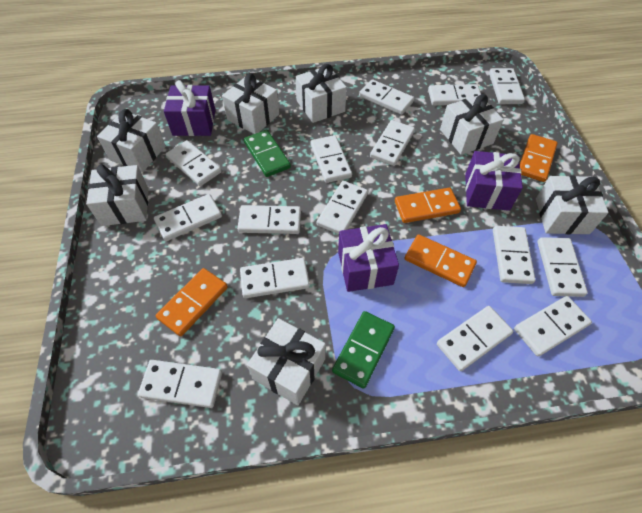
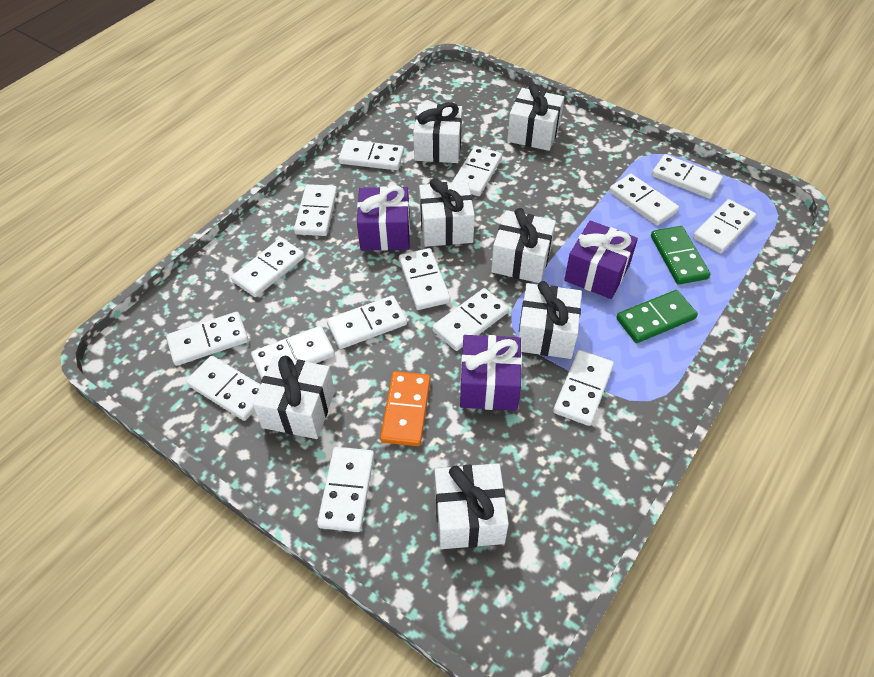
orange domino: [156,268,228,336] [395,188,461,223] [405,234,477,287] [520,134,558,182] = 4 -> [380,371,431,446] = 1

